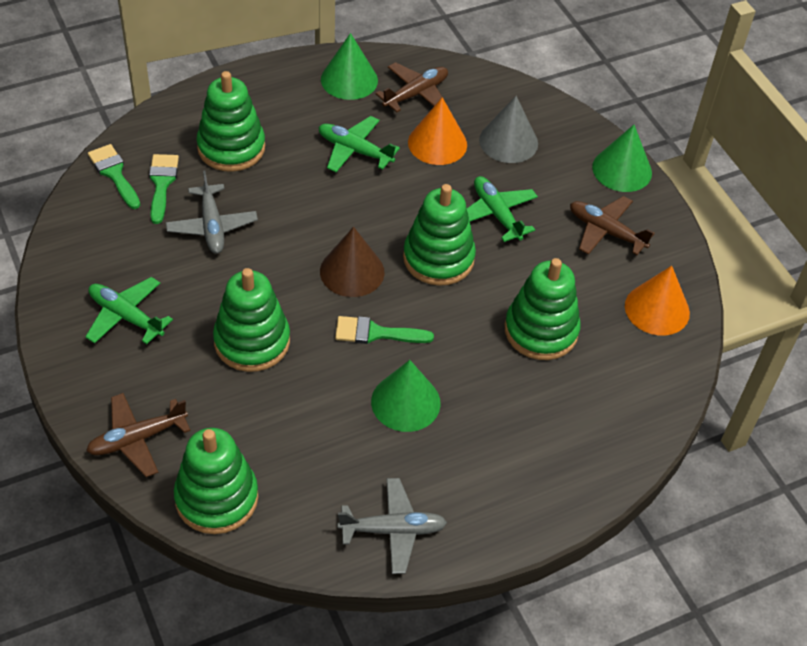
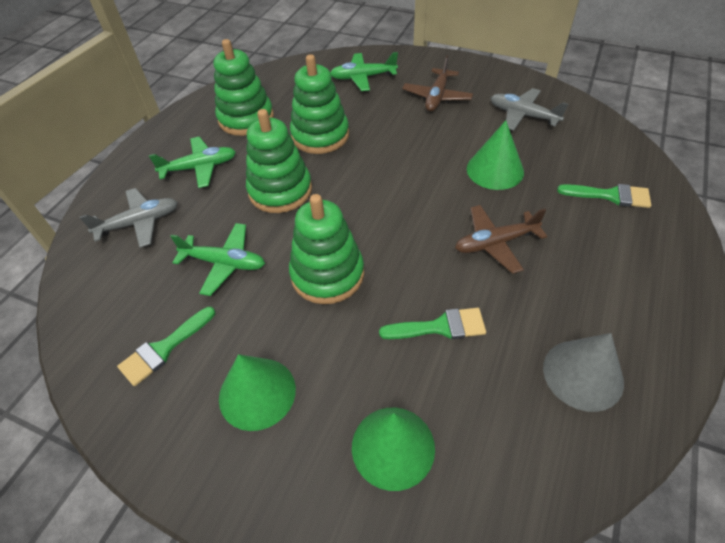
brown cone: [320,227,385,297] = 1 -> none = 0
brown plane: [86,393,191,477] [376,62,449,112] [570,196,655,255] = 3 -> [402,55,473,112] [455,205,547,274] = 2
green stacking toy: [174,428,258,534] [196,71,265,172] [213,268,290,372] [403,184,476,286] [505,258,581,360] = 5 -> [214,39,274,136] [246,109,312,213] [289,194,364,304] [290,54,349,154] = 4
orange cone: [408,97,467,165] [625,266,690,336] = 2 -> none = 0

